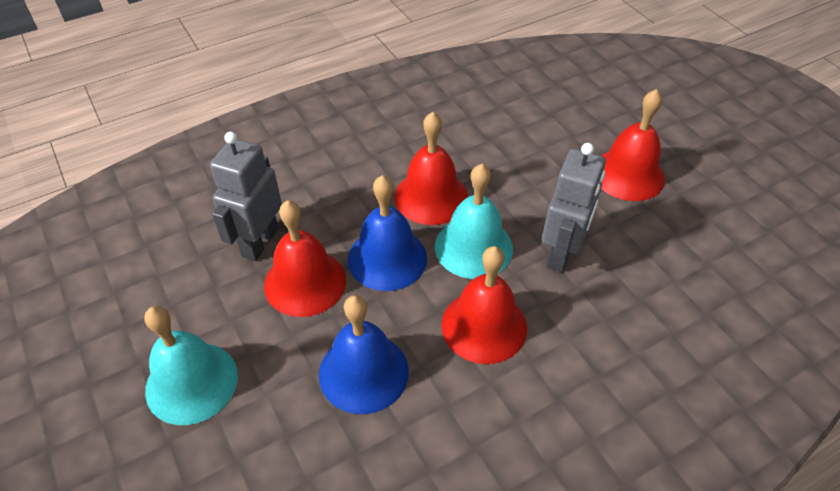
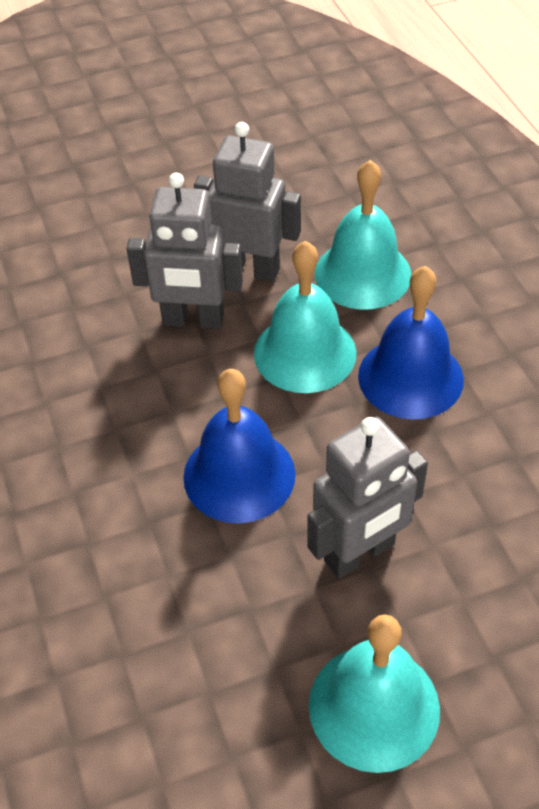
grey robot: [210,132,282,261] [542,143,606,272] = 2 -> [126,173,243,329] [194,122,301,282] [307,417,428,579] = 3
red bell: [264,200,346,317] [394,112,468,225] [441,246,527,364] [601,89,665,201] = 4 -> none = 0
turquoise bell: [144,306,238,425] [435,164,513,279] = 2 -> [254,241,356,393] [309,614,440,773] [315,160,411,310] = 3

